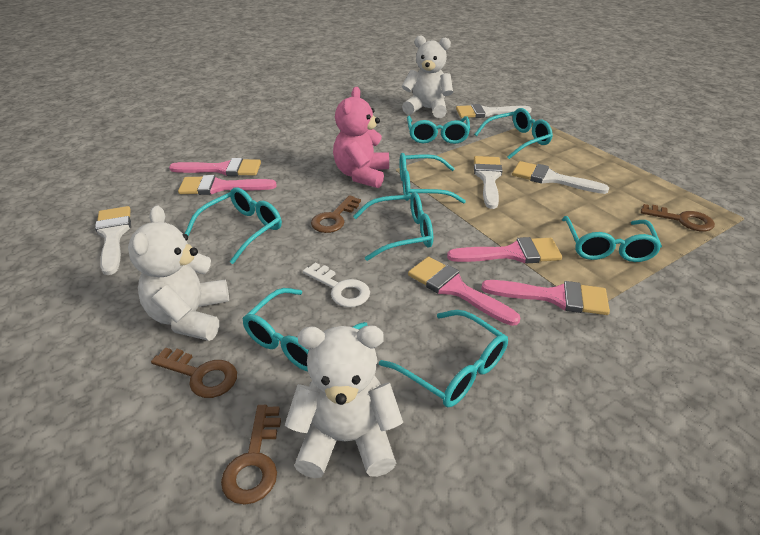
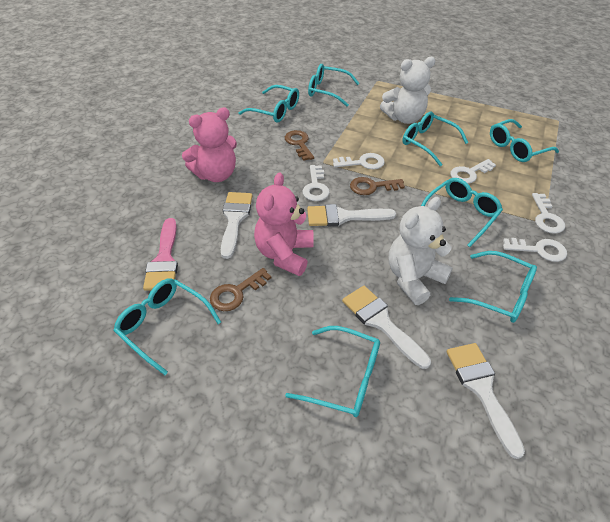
brown key: [151,347,237,398] [221,405,281,505] [311,195,361,233] [641,204,715,231] = 4 -> [210,268,272,311] [285,130,314,161] [350,177,405,195] = 3
pink brush: [169,158,261,176] [178,175,277,195] [408,257,520,326] [447,237,562,264] [481,280,610,315] = 5 -> [143,218,178,291] = 1
pink teddy bear: [333,87,389,188] = 1 -> [182,107,237,182] [254,172,314,276] = 2
white key: [303,263,370,307] = 1 -> [303,165,330,201] [333,153,385,169] [450,159,496,184] [503,238,567,262] [532,193,565,234] = 5
white teddy bear: [128,206,229,341] [285,325,403,478] [402,35,453,118] = 3 -> [380,57,435,124] [389,197,453,305] = 2

